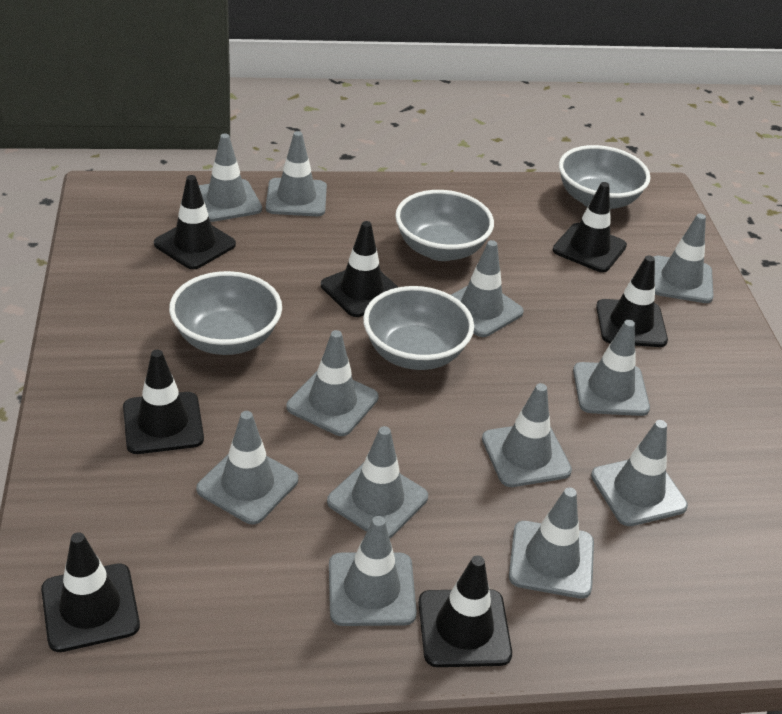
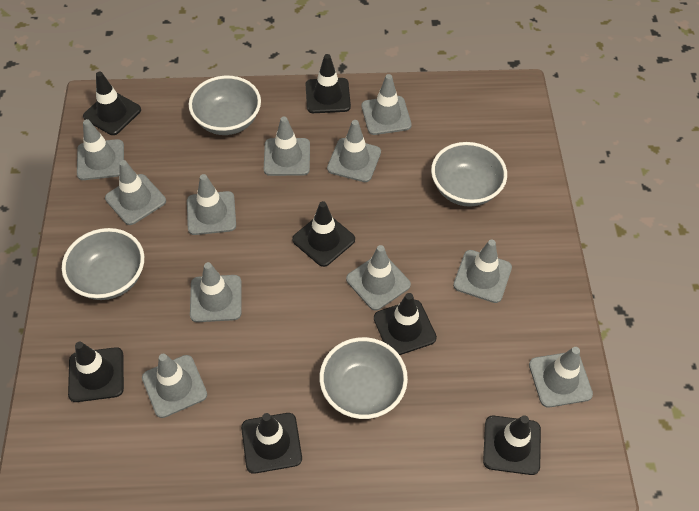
grey traffic cone: [196,411,298,524] [199,134,262,222] [266,131,327,216] [287,330,379,436] [327,426,428,539] [329,516,417,626] [451,240,524,337] [482,383,572,487] [509,487,594,599] [573,320,650,416] [591,420,688,526] [654,214,714,303] = 12 -> [77,119,124,180] [105,160,166,225] [142,354,207,418] [187,174,236,235] [190,262,242,322] [264,117,310,176] [327,120,381,182] [346,245,411,311] [362,74,412,135] [453,239,512,303] [529,347,593,408] = 11

